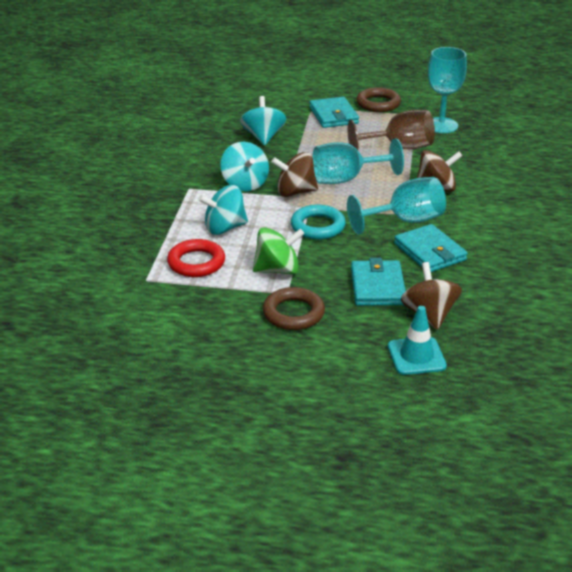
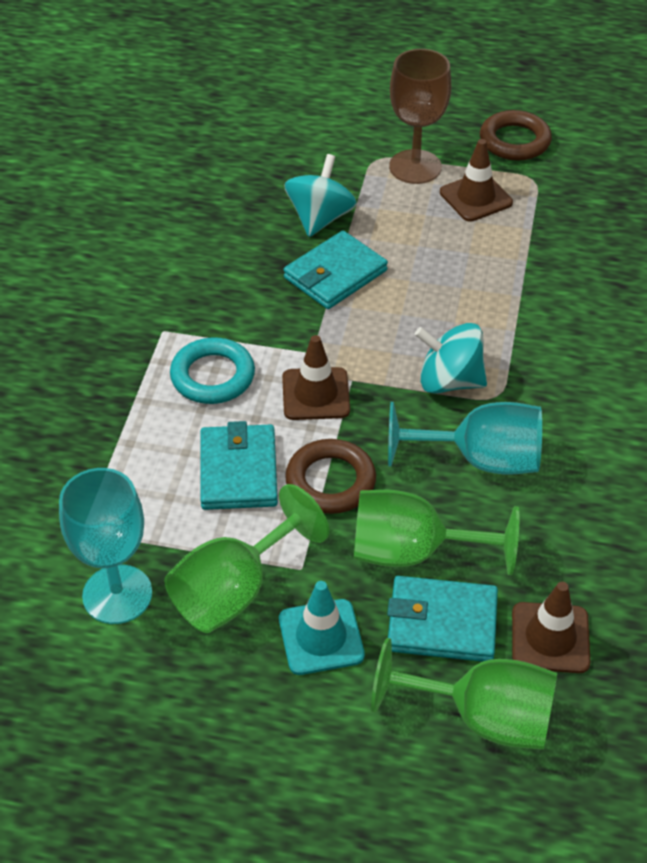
brown spinning top: [271,152,318,197] [401,262,462,330] [417,150,463,192] = 3 -> none = 0
brown traffic cone: none = 0 -> [282,335,350,420] [440,139,513,222] [512,582,590,673] = 3
green goblet: none = 0 -> [164,484,329,633] [353,490,519,575] [371,638,557,750] = 3
green spinning top: [253,227,304,274] = 1 -> none = 0
red ring: [167,239,225,277] = 1 -> none = 0
turquoise goblet: [312,139,404,184] [347,177,446,235] [428,47,467,133] = 3 -> [59,468,152,624] [388,402,542,475] = 2
turquoise spinning top: [198,185,248,235] [220,142,269,191] [240,96,286,145] = 3 -> [284,154,357,237] [415,323,487,394] = 2

